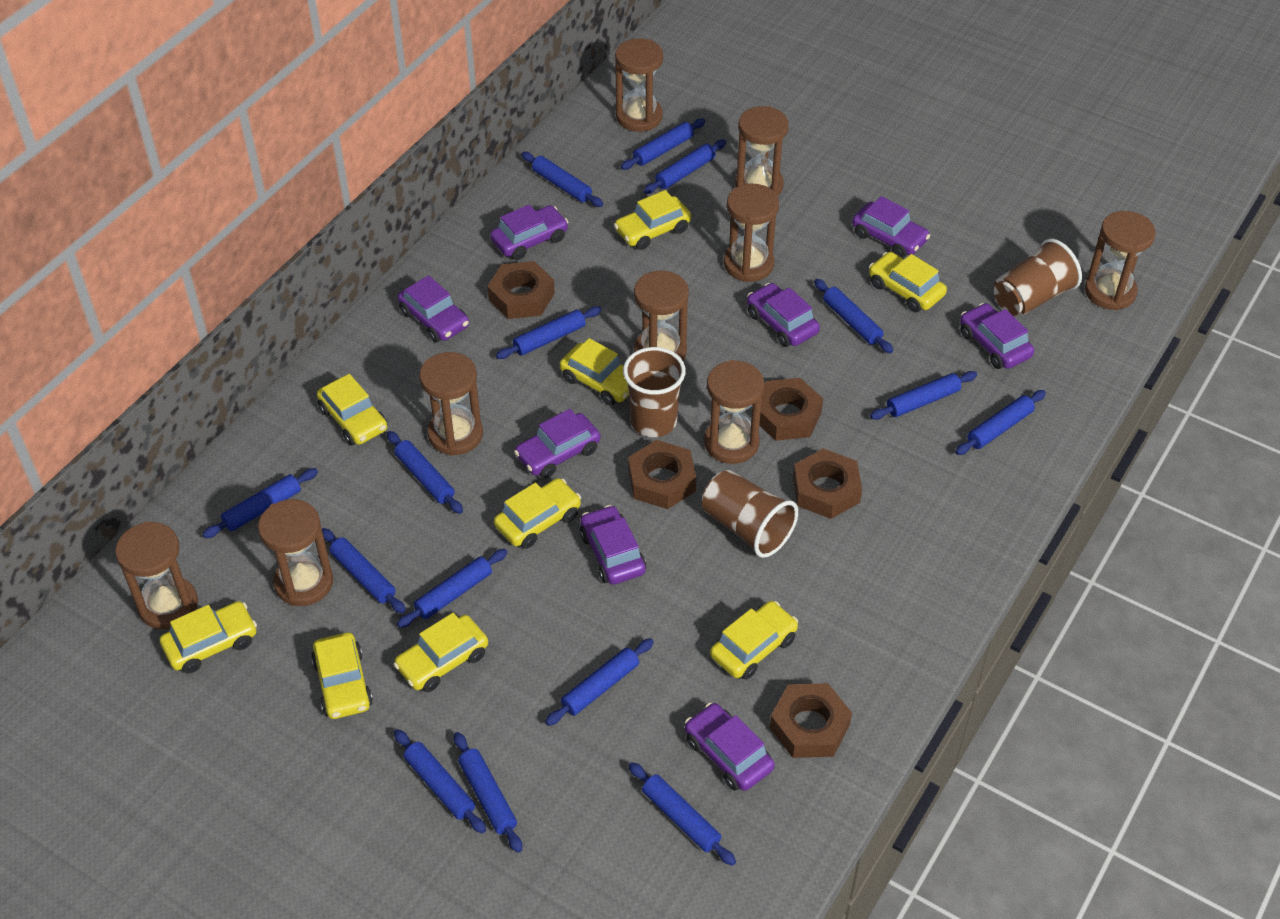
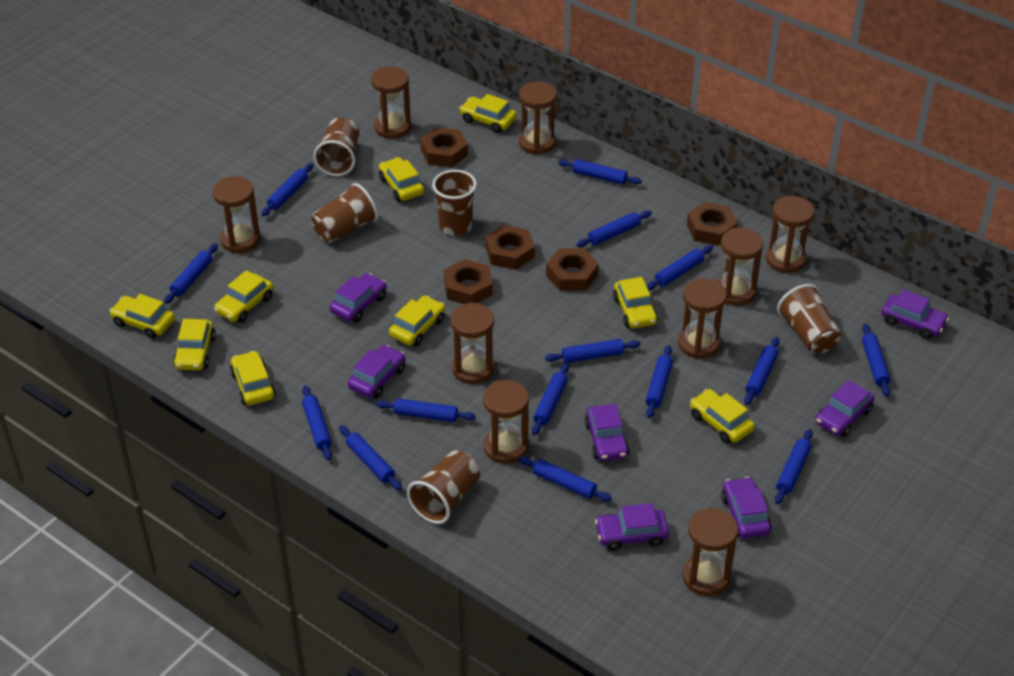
brown cup: [623,347,686,437] [702,470,798,558] [994,239,1082,317] = 3 -> [311,183,378,243] [313,117,359,176] [407,450,480,524] [432,170,477,236] [777,284,841,354] = 5
purple car: [398,275,469,342] [490,205,568,260] [514,409,600,478] [580,505,646,585] [685,703,775,791] [747,283,820,347] [852,196,930,258] [960,303,1034,369] = 8 -> [329,273,387,323] [348,345,405,398] [584,404,630,461] [595,503,669,551] [721,477,772,538] [815,380,874,437] [881,289,949,339] = 7

